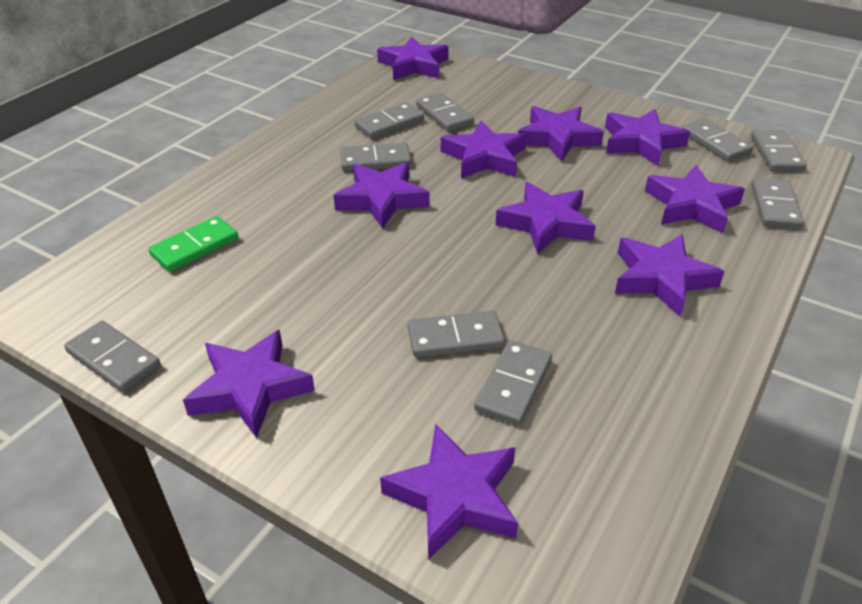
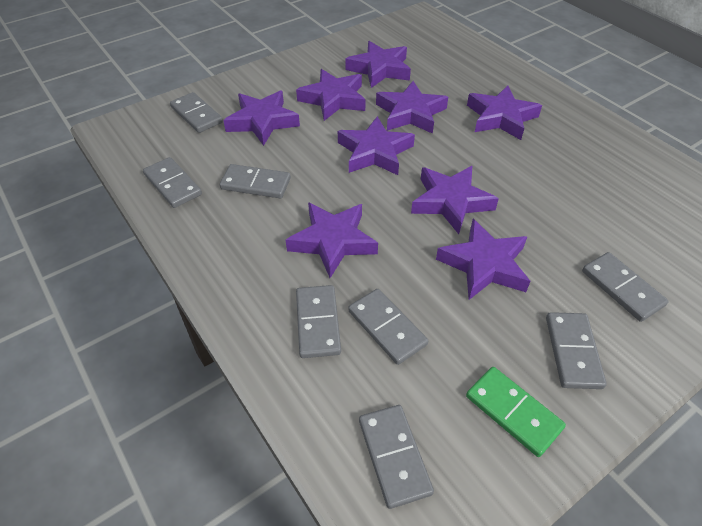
grey domino: [64,321,161,392] [340,143,411,171] [354,103,424,139] [408,311,505,357] [416,93,474,131] [474,340,552,426] [682,118,753,161] [751,130,807,172] [751,178,804,229] = 9 -> [143,157,202,208] [170,92,223,133] [220,164,291,198] [296,285,341,358] [348,289,428,365] [359,405,434,509] [546,312,607,389] [582,252,669,322] = 8
purple star: [183,330,315,438] [334,162,429,229] [377,36,449,80] [380,424,518,560] [441,121,527,178] [496,182,596,254] [518,106,604,161] [605,109,690,166] [615,234,725,317] [645,165,745,233] = 10 -> [223,91,300,146] [286,202,378,278] [296,69,366,121] [338,116,415,175] [346,41,411,88] [376,81,448,134] [411,166,499,234] [436,219,530,300] [467,86,542,140] = 9

